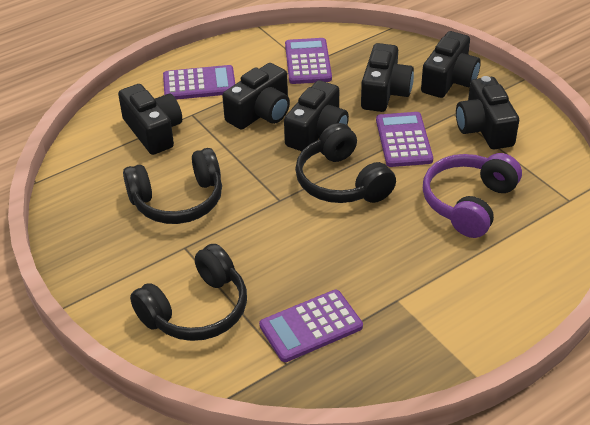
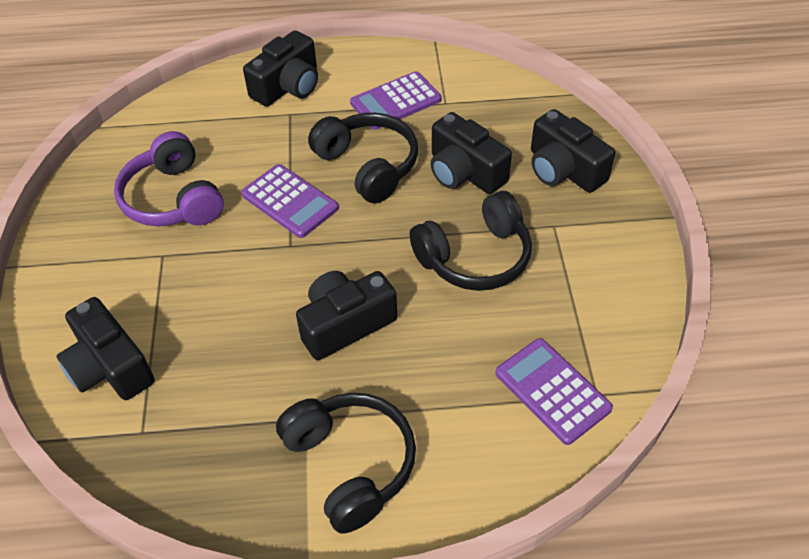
black camera: [118,84,182,155] [222,63,290,130] [284,80,349,151] [361,43,414,112] [421,31,481,98] [456,76,519,149] = 6 -> [56,297,154,400] [243,31,318,106] [296,271,397,360] [430,112,512,194] [531,109,615,193] = 5
purple calculator: [163,65,235,100] [259,290,363,362] [285,38,332,84] [376,112,433,167] = 4 -> [241,164,339,238] [350,71,442,130] [496,338,613,445] = 3

